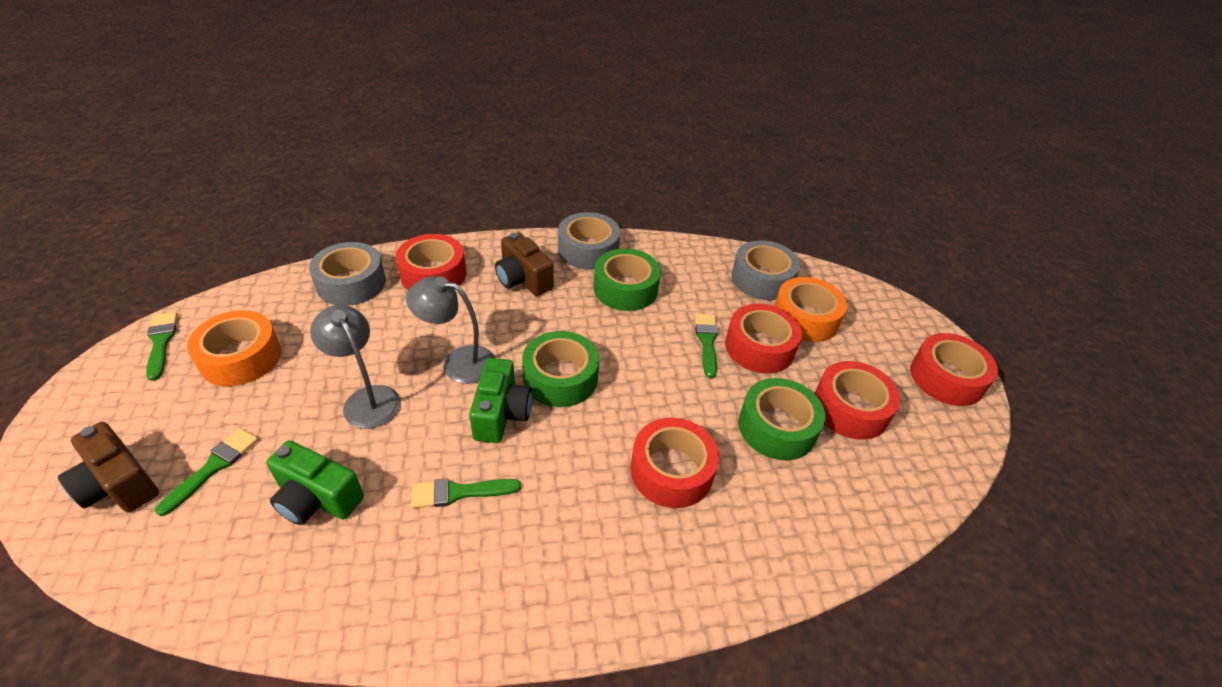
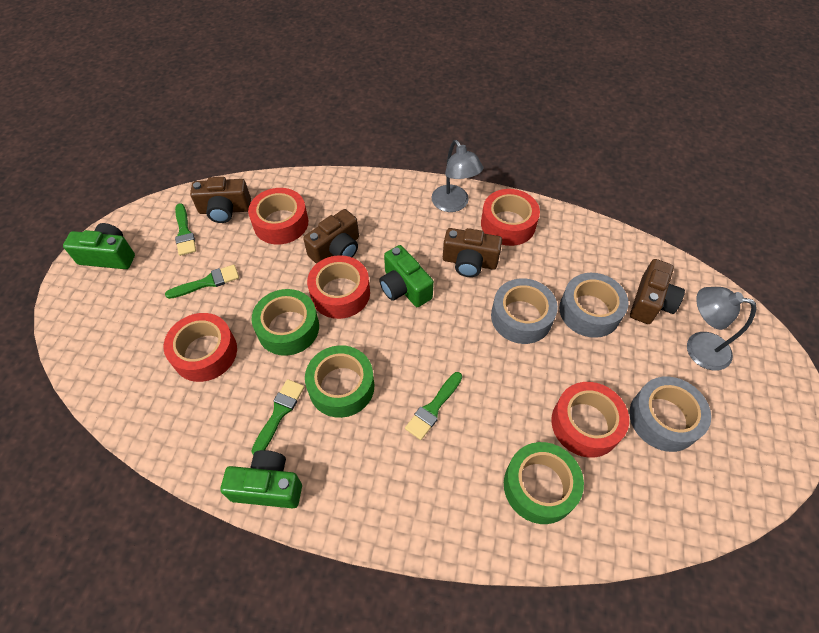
brown camera: [58,422,159,512] [495,232,554,296] = 2 -> [190,177,251,223] [303,209,359,264] [443,228,502,277] [630,259,685,324] = 4
green camera: [266,440,364,525] [469,358,532,443] = 2 -> [63,223,135,269] [220,450,302,508] [379,245,434,307] = 3
orange tape: [187,310,281,386] [774,277,847,342] = 2 -> none = 0

